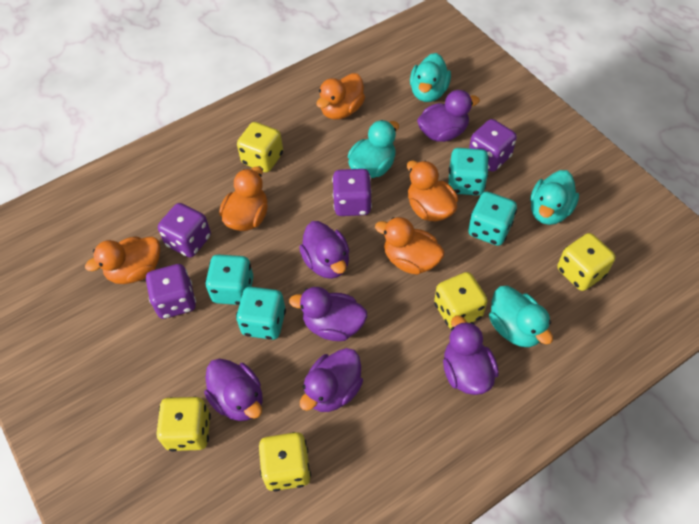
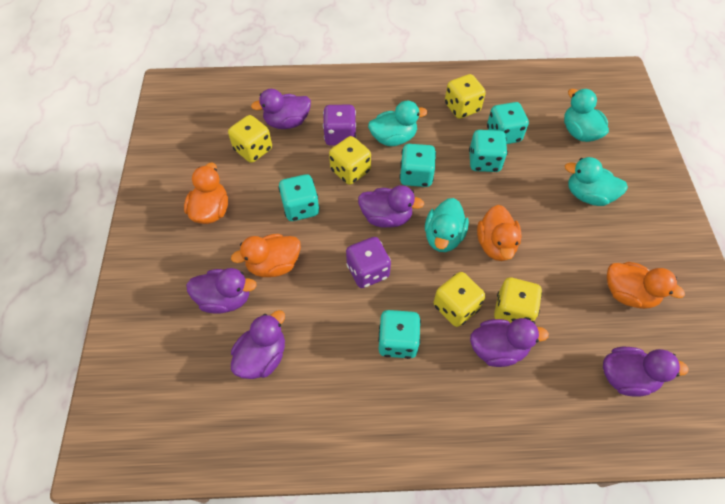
orange duck: [85,237,160,284] [219,167,268,231] [317,73,365,120] [375,217,444,275] [407,160,458,222] = 5 -> [184,163,228,224] [231,234,301,277] [477,205,522,261] [607,262,685,309] = 4
purple dice: [146,264,196,319] [158,203,211,257] [332,169,372,216] [469,119,517,172] = 4 -> [323,105,356,146] [346,237,391,288] = 2
turquoise dice: [205,255,253,305] [236,287,286,340] [448,148,489,196] [468,192,517,246] = 4 -> [278,174,320,221] [378,310,421,359] [399,144,436,187] [469,130,508,172] [487,102,529,144] = 5

